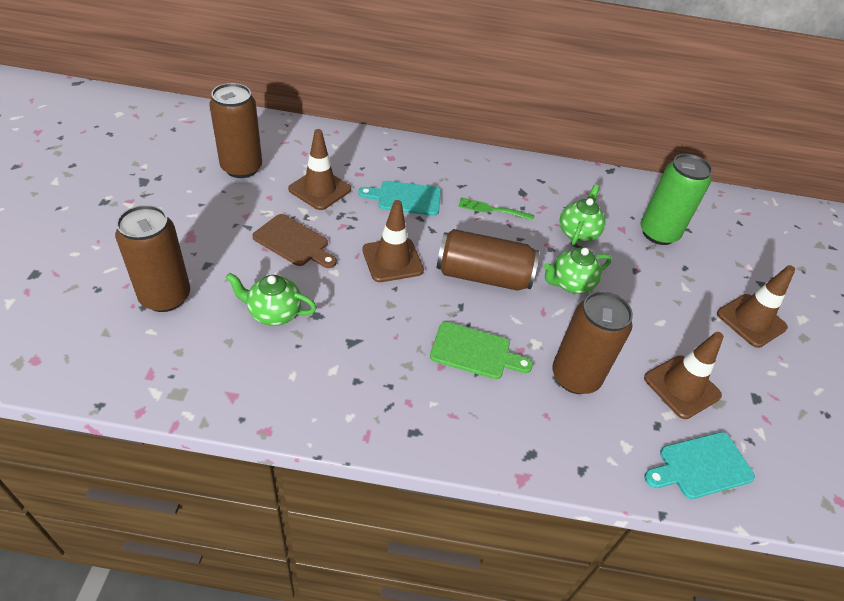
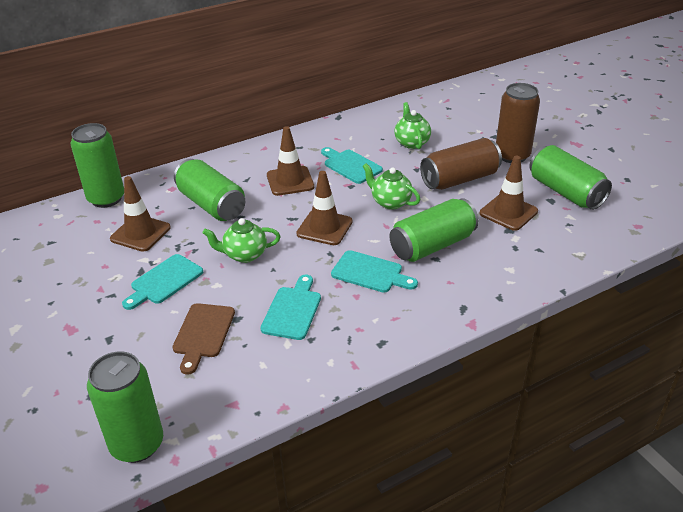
brown can: [115,205,190,312] [209,83,262,178] [437,229,539,291] [552,291,633,394] = 4 -> [420,138,502,190] [496,83,540,163] = 2
green can: [641,154,712,245] = 1 -> [70,123,124,208] [87,351,163,463] [174,159,245,221] [390,198,479,262] [530,145,612,210] = 5
green cutting board: [430,322,533,379] = 1 -> none = 0
green fork: [458,197,534,221] = 1 -> none = 0
turquoise cutting board: [358,181,441,216] [644,432,755,499] = 2 -> [122,254,203,310] [261,275,321,340] [321,147,383,184] [331,250,418,292] = 4

